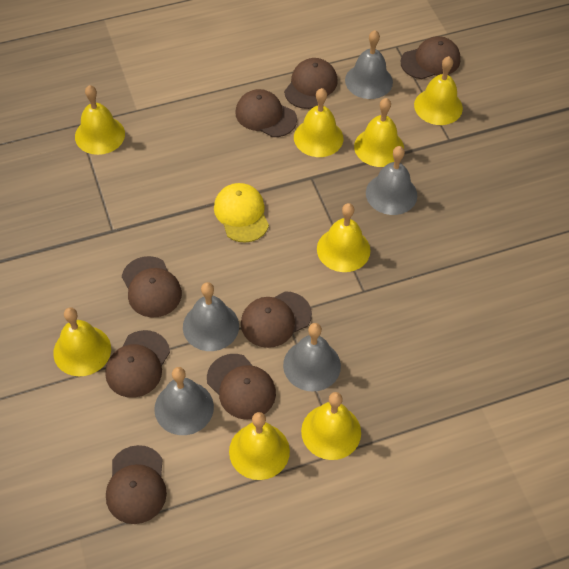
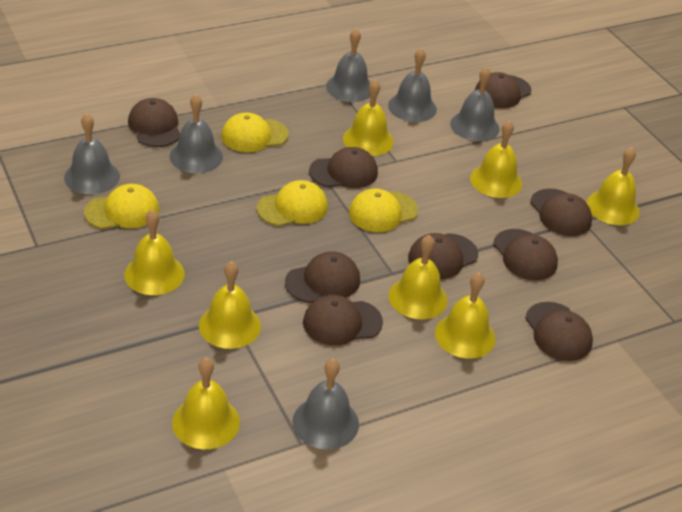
brown cap: [105,330,170,398] [106,445,167,524] [122,256,182,317] [207,354,276,420] [235,89,297,137] [241,291,312,348] [284,58,338,109] [401,36,461,79] = 8 -> [128,98,180,147] [285,251,360,303] [303,295,383,345] [309,147,378,188] [408,233,478,279] [475,72,531,108] [493,229,558,280] [525,302,593,361] [530,189,592,236] = 9
grey bell: [154,367,214,435] [183,282,239,351] [283,323,341,392] [345,30,393,99] [366,146,417,215] = 5 -> [64,113,120,194] [170,94,223,173] [293,359,359,450] [326,28,371,102] [388,48,437,122] [450,66,500,141] = 6
yellow cap: [214,183,269,243] = 1 -> [84,184,159,229] [221,113,289,152] [257,180,328,226] [349,189,418,232] = 4

